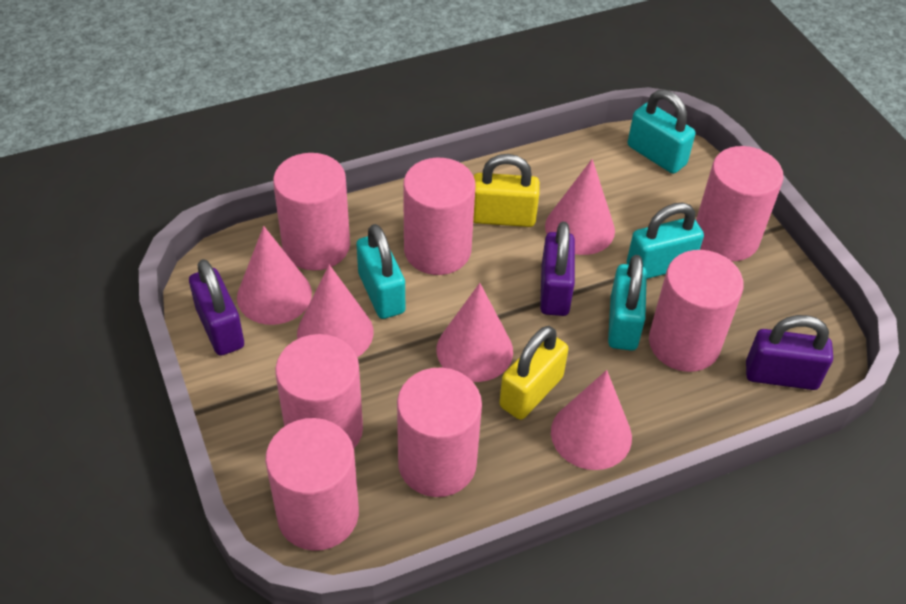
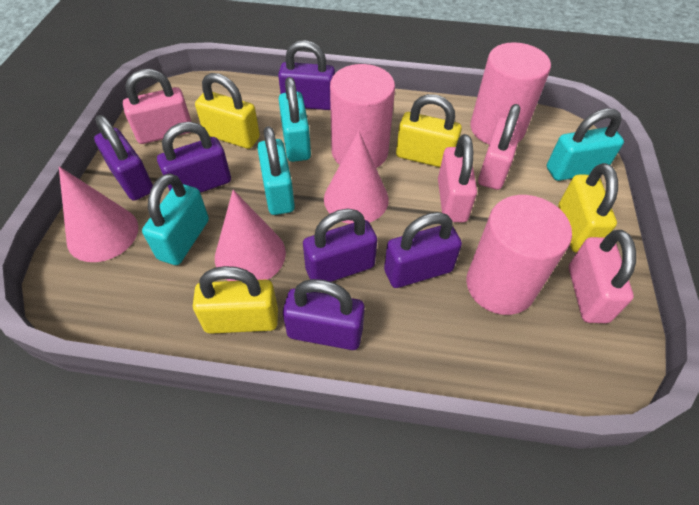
pink cone: [237,226,312,325] [297,265,373,357] [437,283,513,382] [545,159,615,255] [551,370,632,470] = 5 -> [59,166,138,262] [215,190,286,281] [324,130,389,224] = 3
pink cylinder: [265,418,359,551] [273,153,350,271] [275,334,363,448] [397,368,482,497] [403,158,475,275] [649,250,744,372] [696,146,784,261] = 7 -> [330,64,395,168] [466,195,572,315] [470,42,551,144] = 3
pink padlock: none = 0 -> [123,69,191,144] [438,134,477,222] [478,104,522,190] [569,230,636,323] = 4
purple padlock: [189,259,244,356] [540,222,575,316] [746,315,833,390] = 3 -> [94,115,153,201] [157,122,231,193] [278,40,335,110] [283,279,365,350] [303,208,377,282] [384,212,462,288] = 6
yellow padlock: [473,154,540,227] [499,326,568,420] = 2 -> [193,266,278,334] [195,73,260,149] [396,94,462,167] [558,163,618,253] = 4

